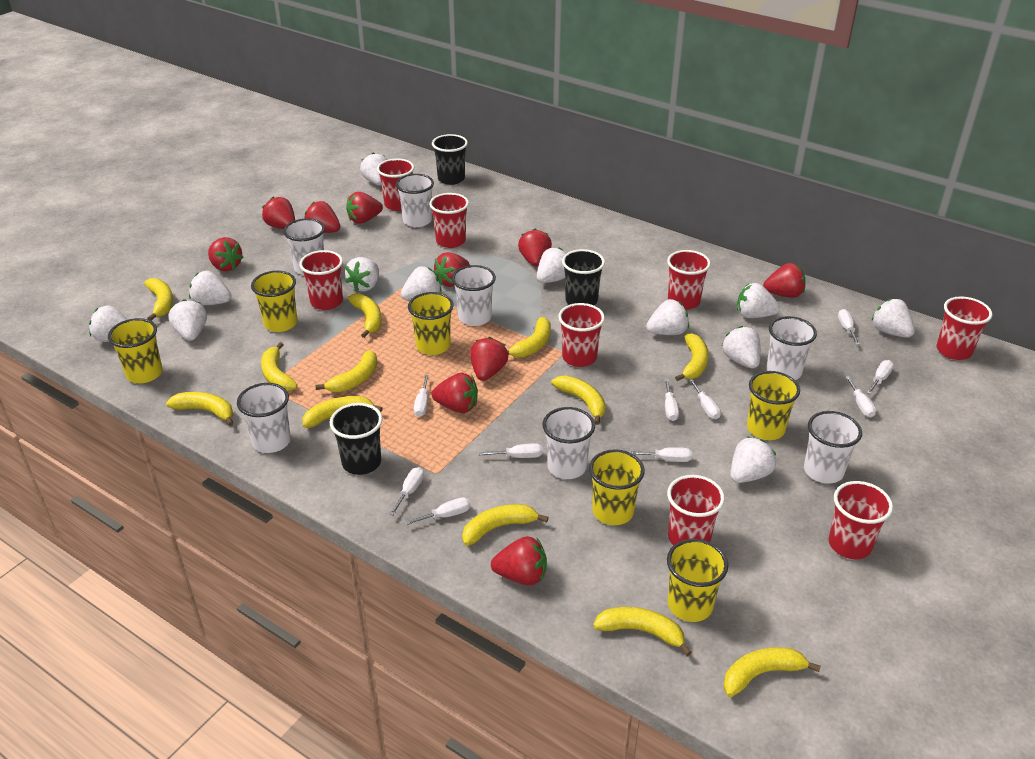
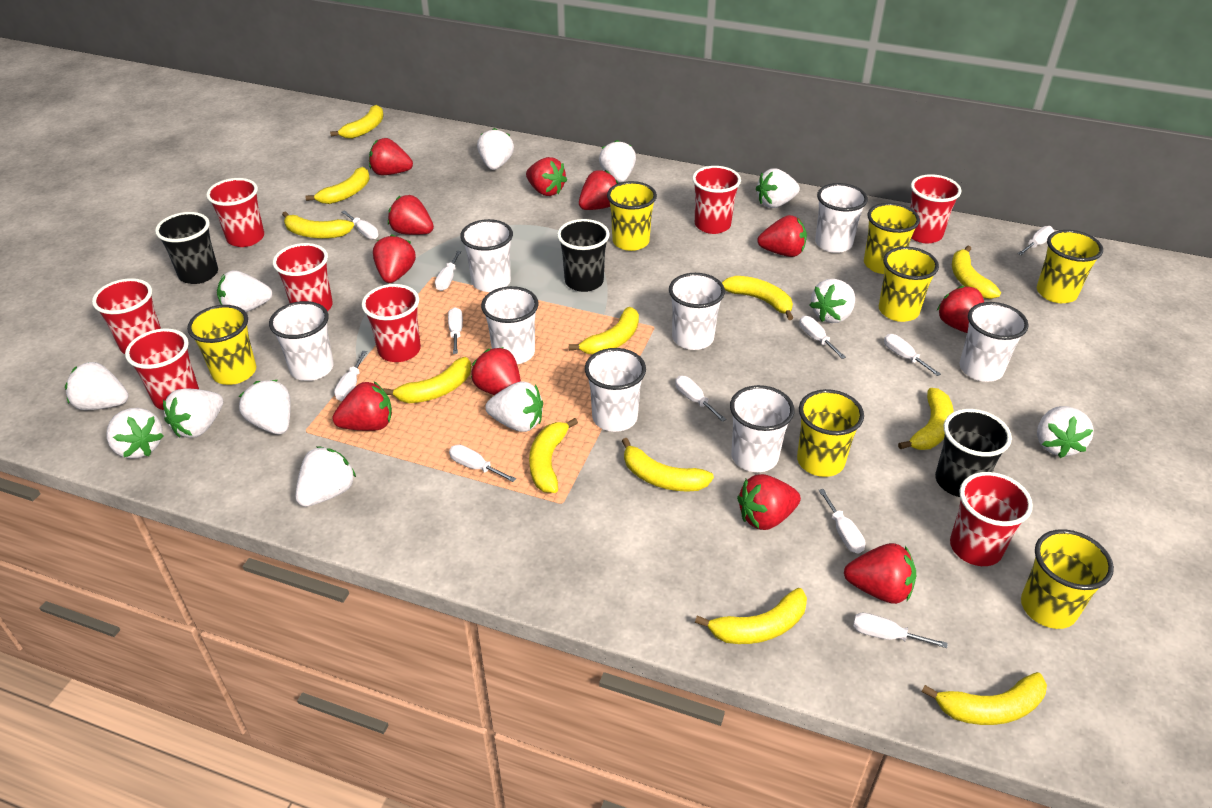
red strawberry: [208,237,244,271] [262,197,295,229] [304,201,340,233] [346,192,383,224] [432,373,478,413] [434,252,470,287] [470,337,508,381] [491,536,547,586] [518,229,552,267] [763,263,806,298] = 10 -> [332,382,392,431] [369,138,413,175] [373,234,416,283] [388,195,434,235] [471,347,521,395] [526,157,567,196] [579,170,618,210] [737,474,801,530] [757,215,807,257] [844,543,916,604] [937,286,984,333] = 11
white cup: [237,383,291,453] [283,219,325,275] [396,174,434,227] [452,265,496,326] [543,407,595,479] [766,316,817,380] [804,411,862,484] = 7 -> [269,301,334,381] [460,219,513,292] [481,286,539,364] [585,348,646,432] [669,273,725,350] [730,385,795,472] [815,183,868,253] [959,302,1029,382] = 8
white screwdriver: [389,467,424,516] [405,497,471,525] [414,375,429,417] [479,443,543,458] [628,447,692,462] [664,379,679,421] [689,379,721,419] [838,309,860,345] [845,376,876,417] [867,360,894,394] = 10 -> [334,351,367,401] [342,210,379,240] [435,251,461,291] [448,307,463,354] [449,445,516,482] [675,376,726,422] [799,316,846,359] [818,489,865,553] [853,613,948,648] [884,334,941,376] [1018,226,1054,255] = 11
yellow cup: [108,318,163,383] [251,271,298,332] [408,292,454,355] [589,449,645,525] [667,539,728,622] [747,371,800,440] = 6 -> [187,305,256,385] [607,181,657,251] [797,389,864,477] [864,203,920,274] [879,247,939,322] [1021,529,1114,629] [1037,230,1103,303] = 7

